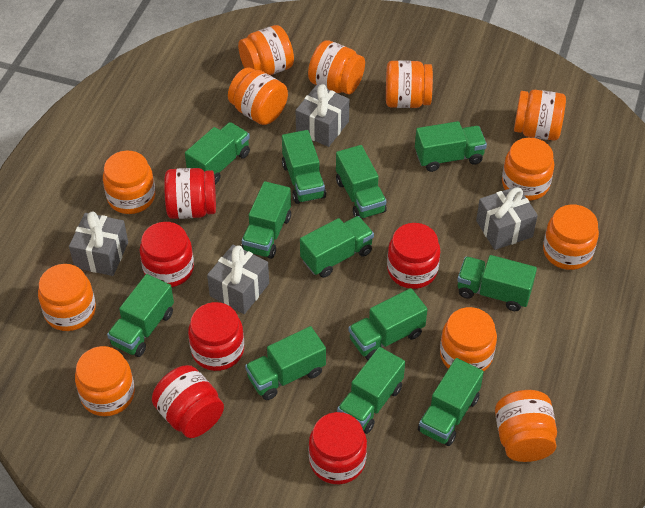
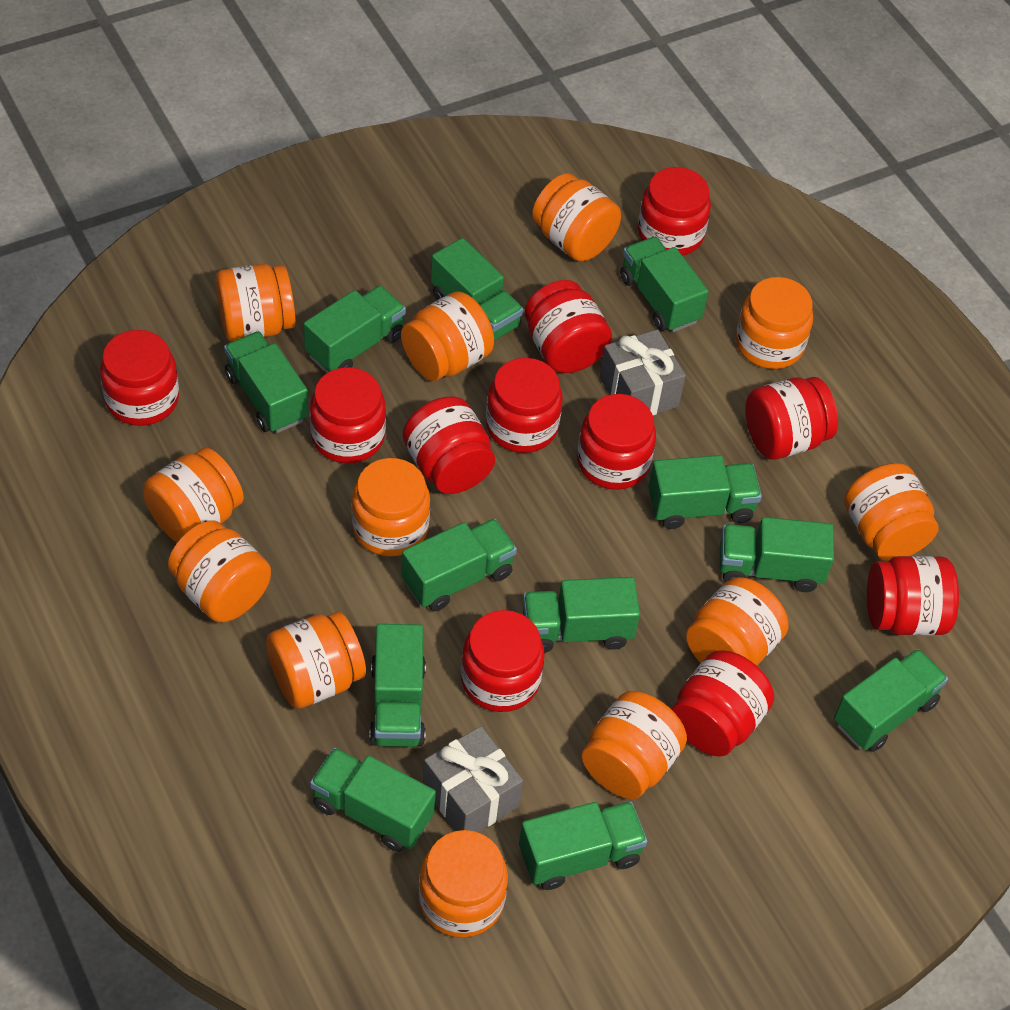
grey gift: [69,211,128,276] [207,244,269,314] [296,84,350,147] [476,186,538,250] = 4 -> [423,726,523,832] [600,329,686,415] = 2
red jar: [140,222,194,287] [152,365,224,438] [164,168,216,219] [188,302,244,371] [309,412,367,484] [387,223,440,289] = 6 -> [100,330,179,426] [310,367,386,463] [403,397,495,494] [461,610,545,712] [486,358,563,453] [525,280,612,373] [577,394,656,490] [638,167,711,256] [671,650,774,757] [745,377,838,460] [867,556,959,636] = 11

